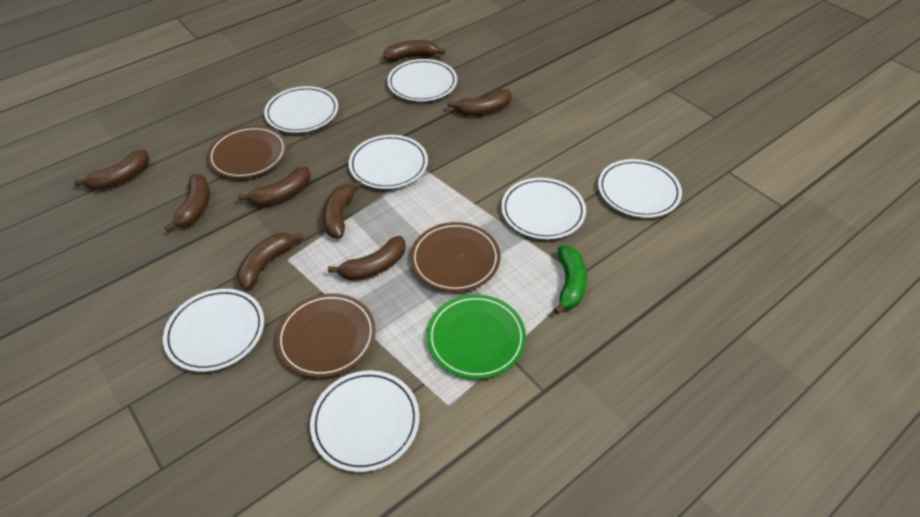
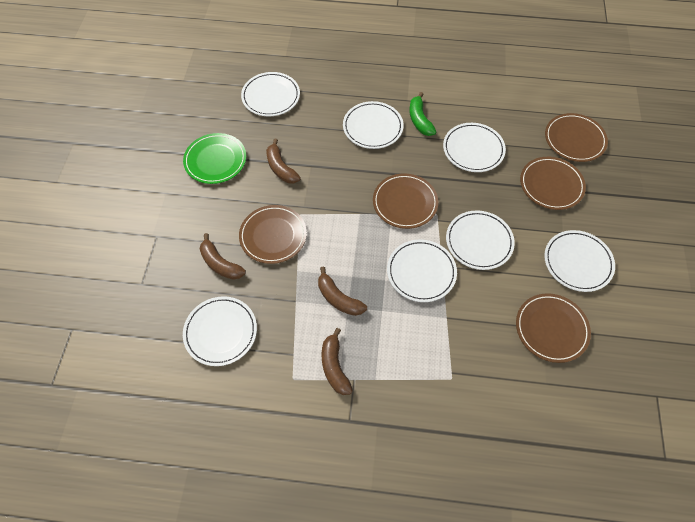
brown banana: [74,150,149,190] [164,174,210,232] [237,233,304,290] [238,167,311,206] [323,180,362,238] [328,236,406,281] [384,40,445,61] [447,89,512,115] = 8 -> [200,233,246,280] [266,139,301,184] [318,267,367,316] [321,328,353,395] = 4
brown plate: [207,126,287,179] [276,293,376,378] [410,222,500,292] = 3 -> [239,205,307,264] [373,173,438,229] [516,293,591,363] [520,157,586,210] [545,113,608,162] = 5

